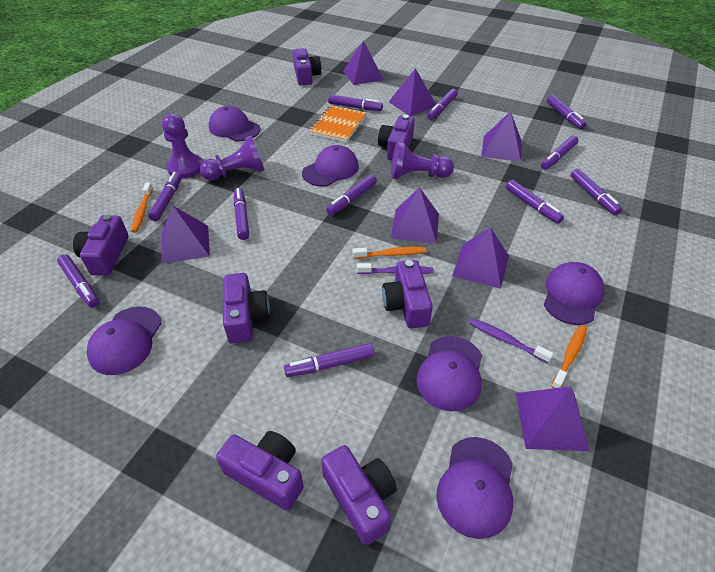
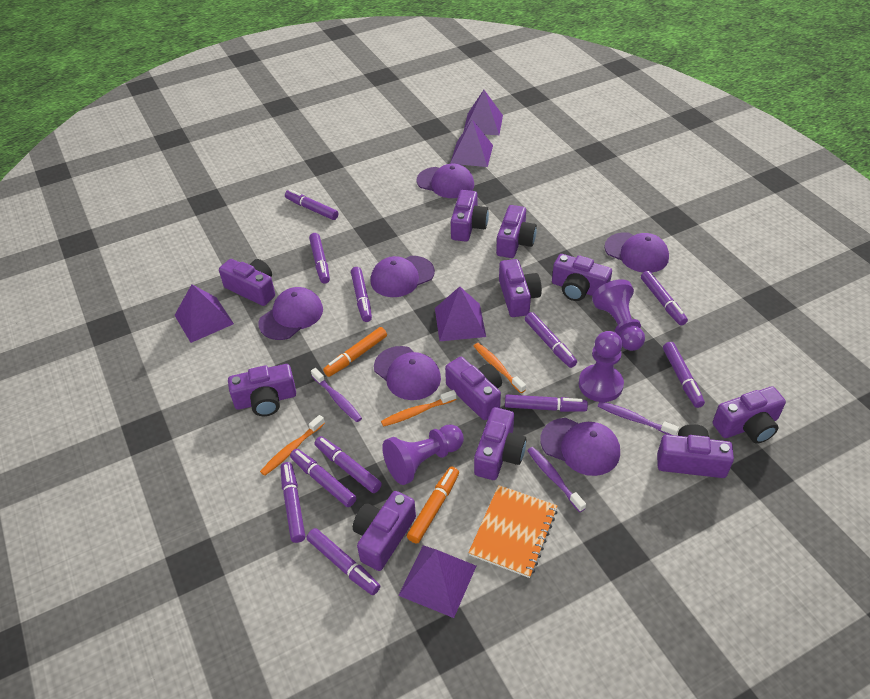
orange marker: none = 0 -> [323,327,387,377] [407,467,459,544] = 2
purple camera: [73,215,128,276] [216,431,304,511] [223,273,270,343] [293,48,321,85] [321,445,397,545] [378,115,415,160] [382,260,433,328] = 7 -> [219,259,275,306] [228,364,296,416] [353,491,416,571] [445,357,502,420] [451,190,489,241] [474,407,527,480] [496,205,537,258] [499,259,542,317] [552,254,612,301] [657,424,734,478] [713,386,786,444] = 11
purple pyramid: [161,206,210,264] [343,41,384,85] [389,68,436,116] [391,187,439,243] [452,227,509,289] [481,111,522,162] [516,386,590,451] = 7 -> [174,284,234,343] [398,545,476,618] [435,286,486,341] [450,120,493,167] [464,90,503,135] = 5
purple toothbrush: [357,263,434,274] [469,318,554,363] = 2 -> [311,368,362,422] [527,447,586,512] [598,401,679,435] = 3

